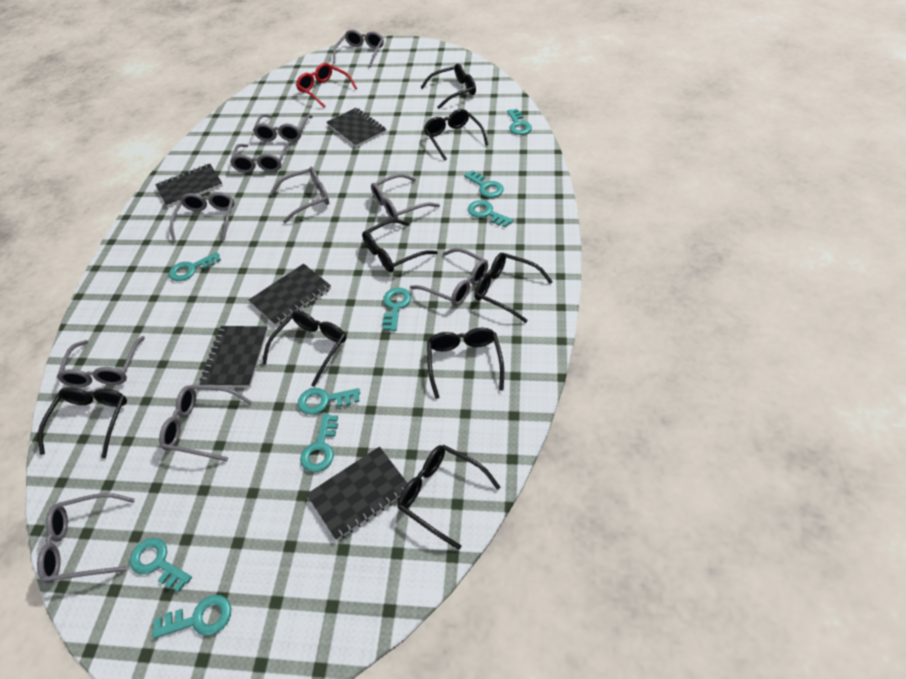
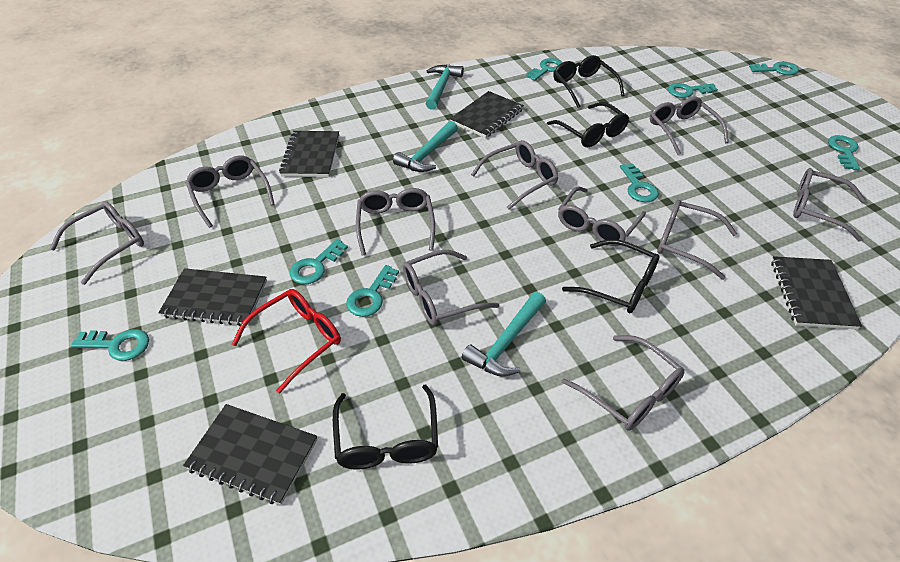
black glasses: [38,387,127,458] [262,311,346,387] [362,219,438,272] [398,445,501,550] [421,64,476,109] [424,109,488,160] [427,328,504,399] [474,253,553,323] = 8 -> [333,384,438,470] [547,102,629,147] [553,55,625,108] [562,239,660,313] = 4
turquoise hammer: none = 0 -> [393,121,458,172] [426,65,464,110] [461,292,546,377] = 3
turquoise key: [130,538,192,592] [152,595,231,639] [169,252,221,281] [298,388,360,415] [300,414,338,472] [382,288,411,331] [464,170,504,198] [468,200,513,227] [507,109,532,135] = 9 -> [71,329,149,361] [290,239,348,284] [346,265,399,317] [526,58,563,81] [620,164,659,202] [668,83,718,98] [749,62,799,75] [828,135,860,170] = 8

